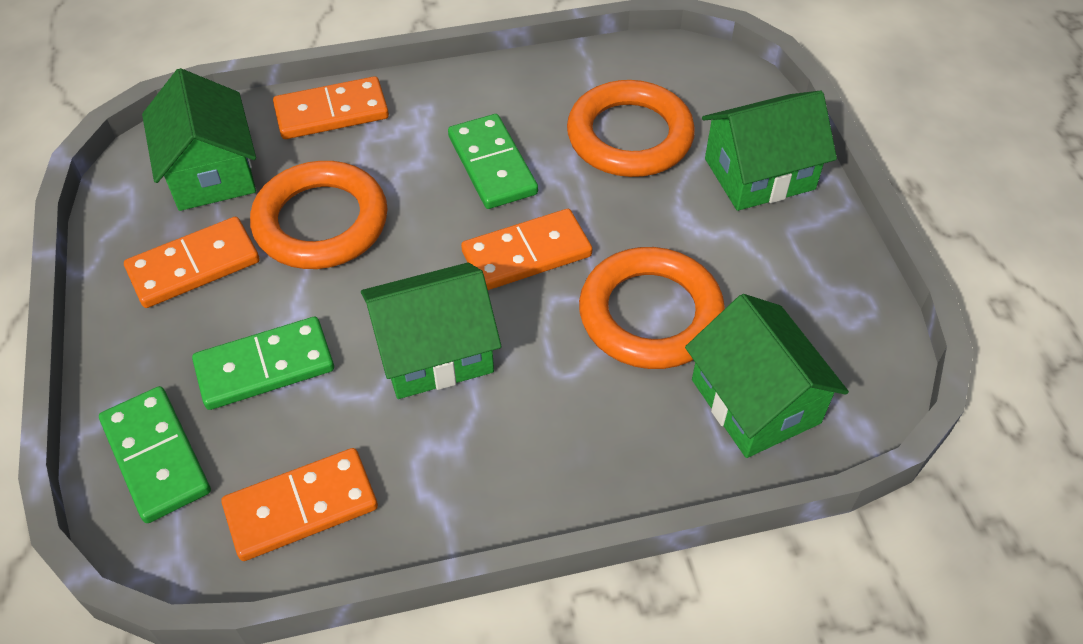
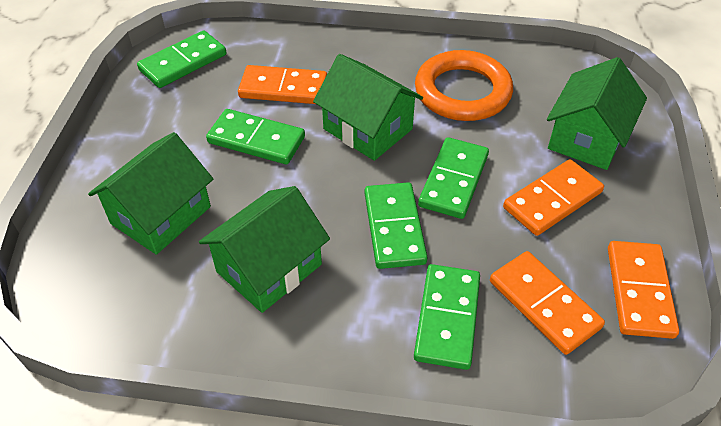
green domino: [99,386,211,523] [192,317,334,410] [448,114,538,209] = 3 -> [137,30,227,88] [206,109,305,165] [365,182,427,269] [414,264,480,370] [418,137,489,219] = 5
orange ring: [250,161,388,269] [567,80,695,177] [579,247,725,369] = 3 -> [415,50,513,121] = 1

